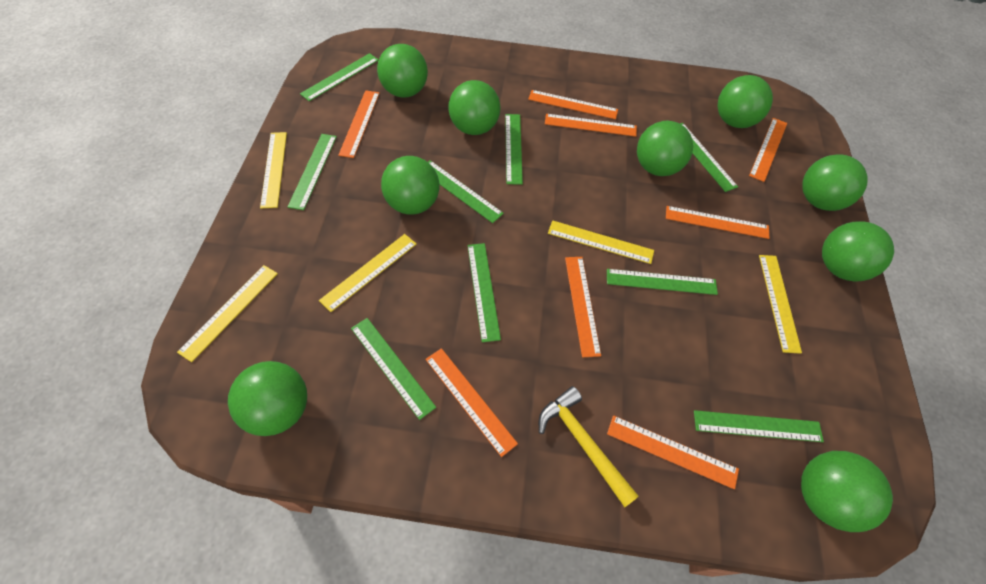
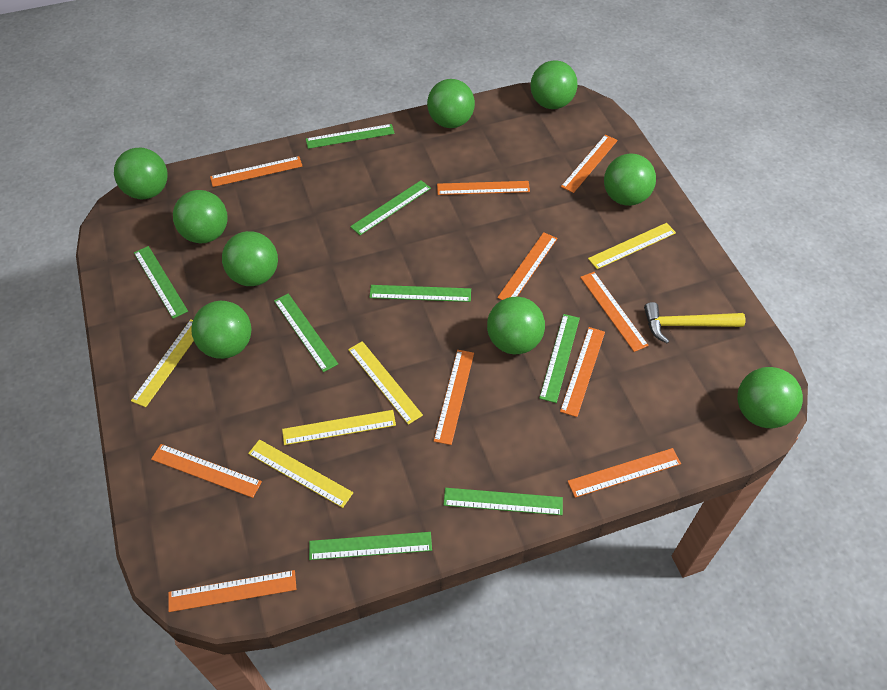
green ruler: [288,134,337,210] [300,53,379,101] [351,318,436,420] [428,160,504,223] [467,243,501,342] [505,114,523,185] [607,269,718,295] [680,123,738,192] [694,410,824,442] = 9 -> [134,246,188,319] [274,293,338,372] [306,124,395,149] [309,532,432,560] [350,180,431,235] [369,285,471,302] [443,488,563,515] [539,314,580,403] = 8
orange ruler: [338,90,380,158] [425,348,518,457] [528,90,618,119] [545,114,637,137] [565,257,601,357] [607,415,739,489] [666,206,769,239] [749,118,787,182] = 8 -> [151,444,262,498] [168,570,297,612] [210,156,303,187] [434,350,474,445] [437,181,530,195] [497,232,557,300] [560,327,605,417] [561,135,618,193] [568,448,681,498] [580,272,649,352] = 10

